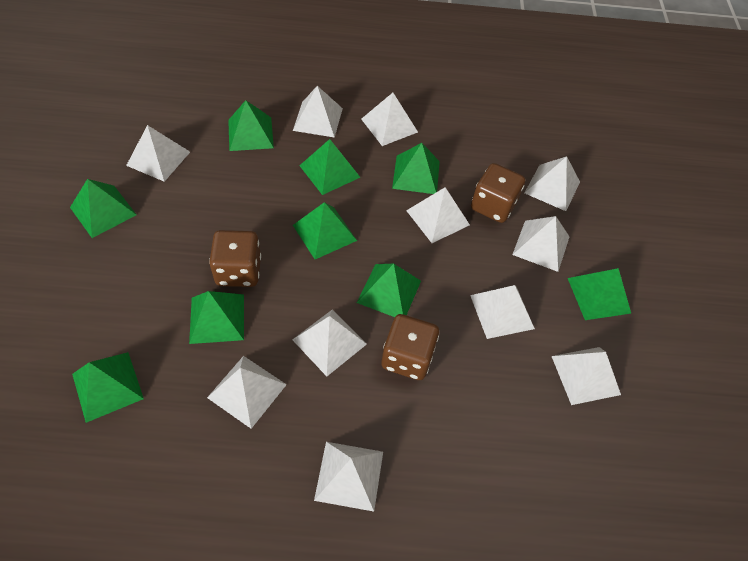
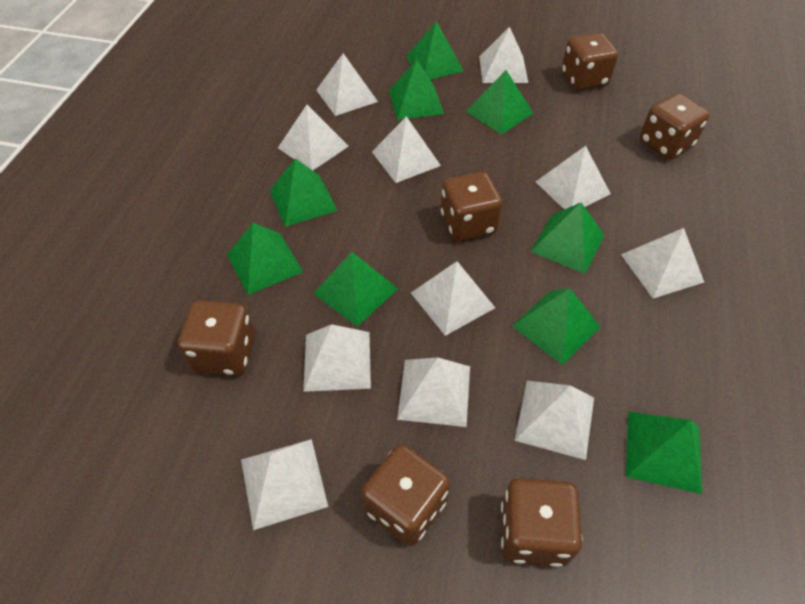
brown dice: [209,230,261,287] [382,314,439,380] [471,163,525,223] = 3 -> [178,300,255,376] [361,444,450,546] [441,172,502,241] [501,478,582,567] [562,33,618,91] [640,93,709,159] = 6

